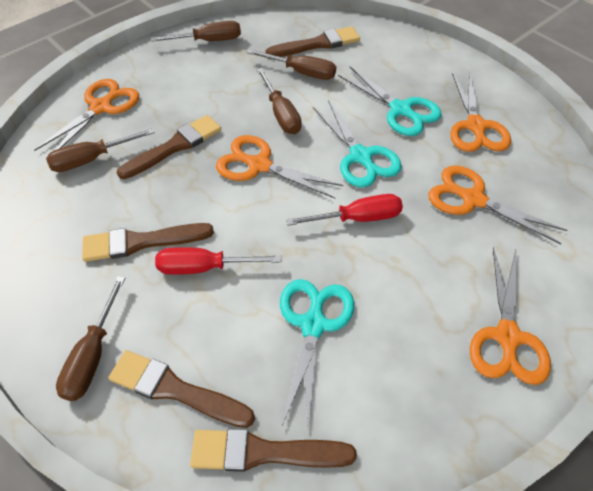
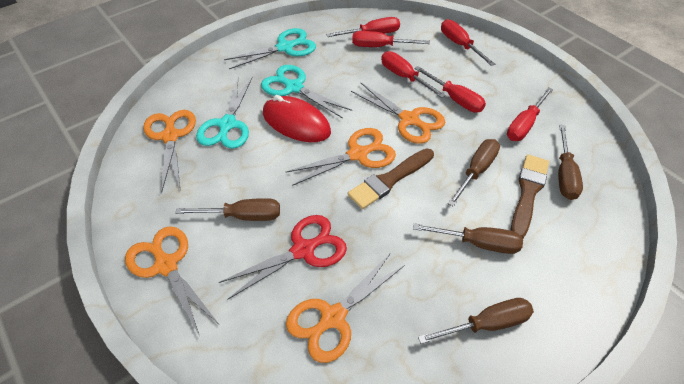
brown brush: [82,223,214,262] [108,350,255,428] [117,115,221,179] [190,429,357,472] [265,26,360,57] = 5 -> [348,148,434,209] [511,155,549,238] = 2
red mouse: none = 0 -> [263,95,331,142] = 1
red scissors: none = 0 -> [219,215,347,300] = 1
red screwdriver: [155,247,281,275] [286,194,403,226] = 2 -> [326,17,400,37] [352,31,430,47] [381,51,446,98] [415,66,486,113] [441,19,495,66] [507,87,553,141] = 6

